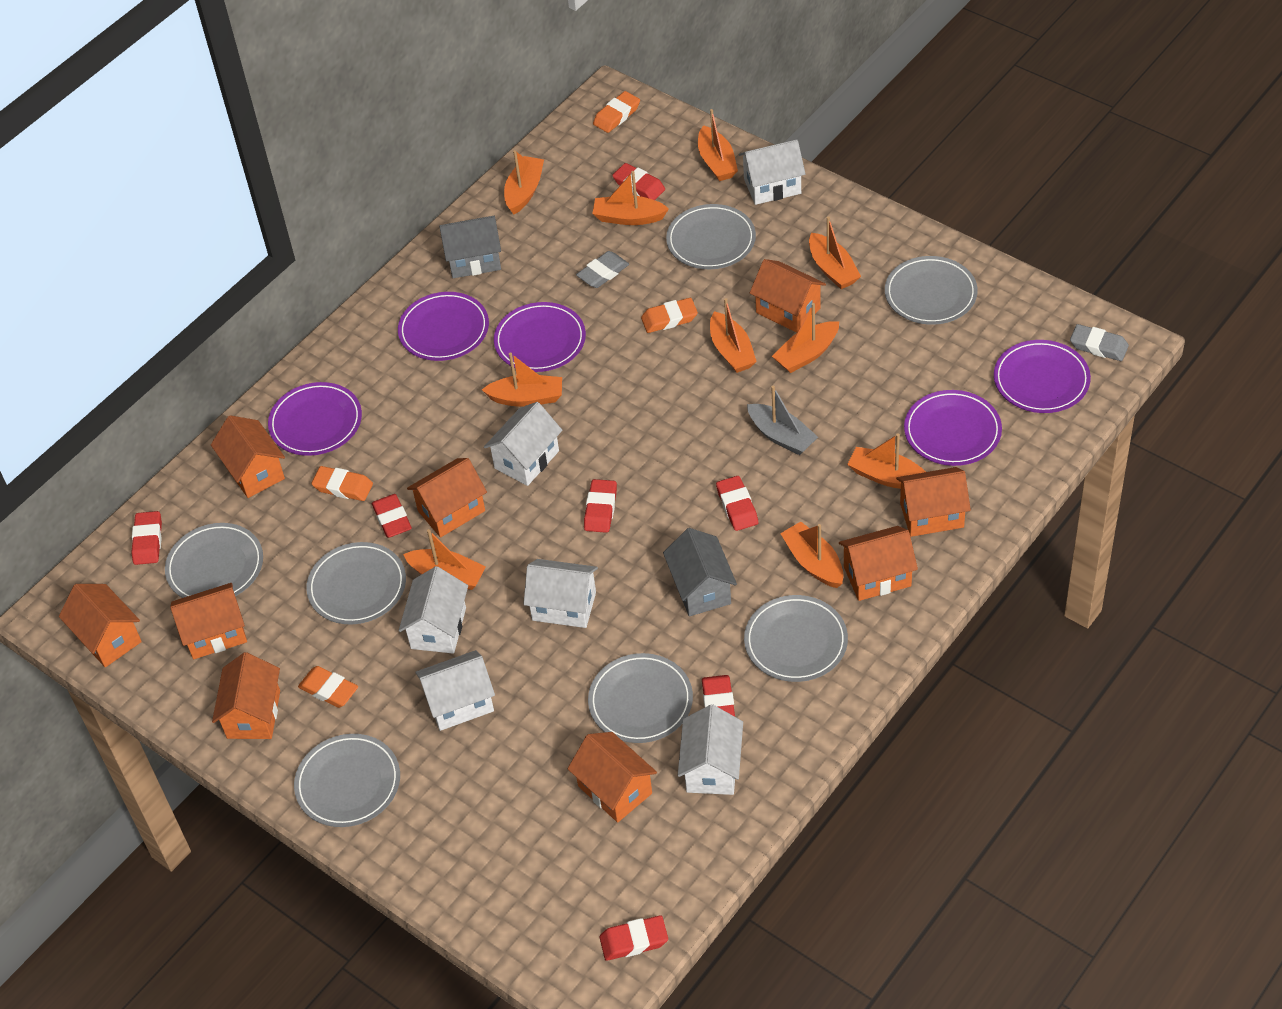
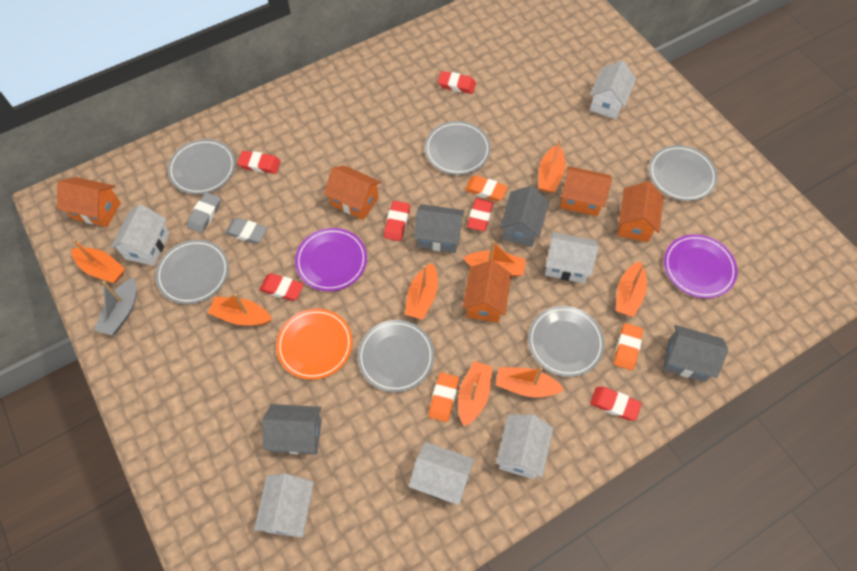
grey house: [439,216,501,278] [663,528,737,616] = 2 -> [262,404,322,455] [414,204,464,253] [500,185,549,247] [663,325,728,382] = 4
grey plate: [165,523,263,598] [294,734,400,827] [306,542,406,624] [588,653,693,743] [666,204,756,269] [744,595,848,682] [885,256,978,325] = 7 -> [155,240,229,304] [168,139,235,194] [357,320,434,392] [425,121,491,175] [528,306,605,377] [649,145,717,201] = 6
orange boat: [403,529,486,590] [482,352,562,407] [504,150,544,215] [592,171,669,225] [698,109,738,181] [710,298,757,373] [772,303,839,373] [780,522,844,588] [809,216,861,289] [847,433,926,489] = 10 -> [71,239,125,283] [208,293,272,326] [405,263,438,320] [458,361,493,426] [463,240,526,277] [496,367,564,398] [538,139,566,193] [616,261,647,317] = 8
orange eraser: [298,666,358,708] [311,466,373,501] [593,91,640,133] [641,298,698,333] = 4 -> [428,372,459,422] [465,175,508,201] [614,323,643,370] = 3
orange house: [59,584,142,667] [170,583,247,659] [211,415,285,498] [212,652,280,739] [407,458,487,537] [568,732,657,822] [750,259,826,333] [839,526,918,601] [896,467,971,537] = 9 -> [57,177,121,227] [324,165,381,220] [463,260,512,323] [560,166,612,216] [617,181,664,242] = 5
orange plate: none = 0 -> [276,309,353,380] = 1
purple plate: [268,382,362,456] [398,292,489,361] [494,302,586,372] [904,390,1002,466] [994,340,1091,413] = 5 -> [295,228,367,291] [664,234,738,298] = 2
red eraser: [131,511,162,565] [372,494,412,538] [584,479,617,533] [600,915,668,961] [612,163,665,200] [702,675,735,716] [716,476,758,531] = 7 -> [237,151,281,174] [259,273,304,301] [384,201,410,241] [438,71,476,94] [467,198,493,231] [590,387,642,421] = 6

